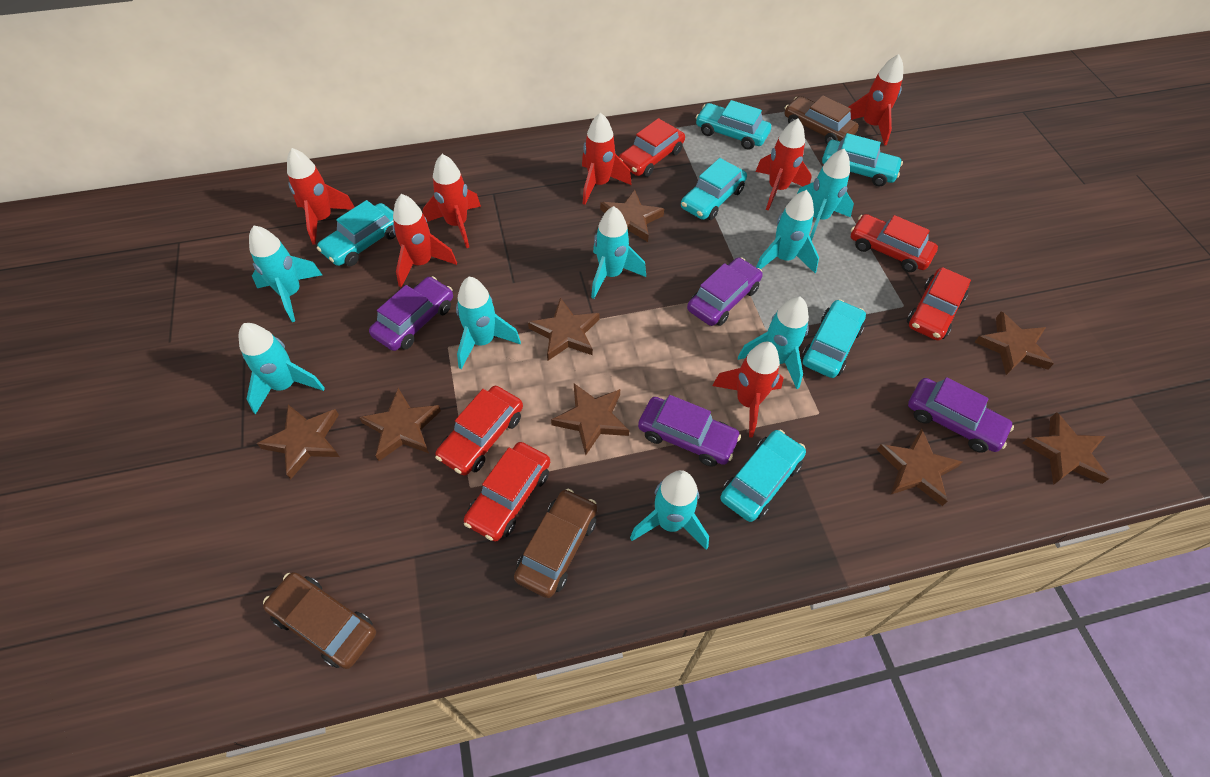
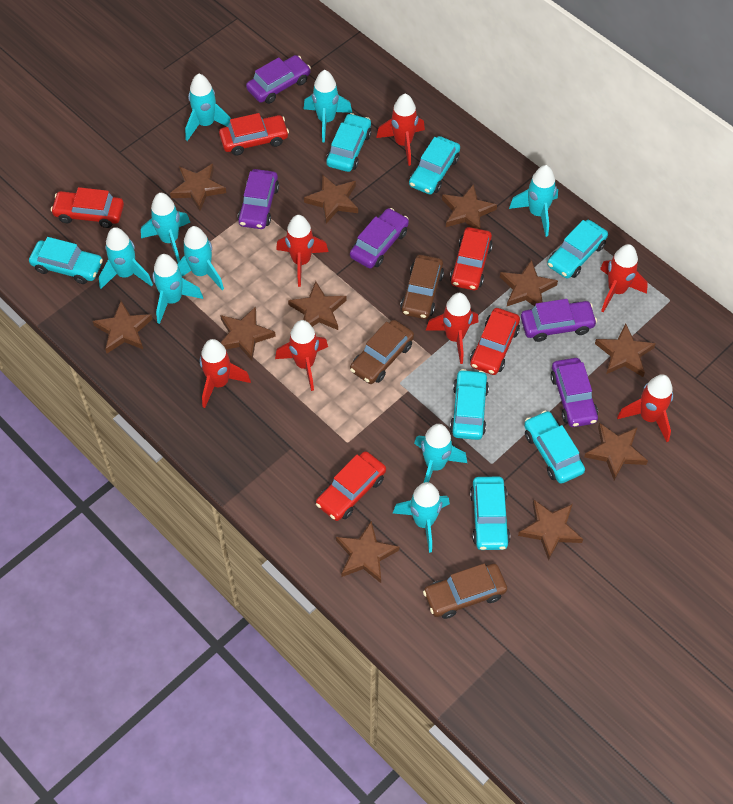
brown star: [257,405,339,479] [359,388,441,461] [528,298,599,361] [551,383,629,455] [600,190,664,242] [877,429,962,506] [975,311,1054,375] [1023,412,1109,485] = 8 -> [93,301,153,353] [170,164,226,211] [220,307,276,360] [288,281,346,330] [304,175,358,223] [336,521,399,583] [442,184,497,229] [500,260,558,306] [518,500,583,561] [585,423,648,481] [595,324,656,377] = 11
purple car: [369,276,453,351] [638,395,741,467] [687,258,763,326] [908,377,1014,453] = 4 -> [238,169,279,229] [246,55,311,104] [350,208,409,268] [521,299,597,342] [550,358,598,427] = 5
turquoise car: [317,200,396,266] [681,158,747,220] [696,100,771,150] [720,430,806,522] [802,299,866,378] [822,133,903,186] = 6 -> [29,237,103,284] [326,113,371,172] [409,136,460,195] [450,369,489,440] [470,477,510,550] [524,410,585,483] [547,220,608,279] = 7
turquoise rocket: [238,323,325,414] [249,226,322,322] [456,277,521,369] [591,206,646,299] [630,470,709,550] [738,296,809,389] [756,190,819,273] [797,149,854,240] = 8 -> [99,227,153,289] [141,193,190,263] [152,254,203,324] [177,226,224,290] [185,73,231,141] [304,70,352,142] [393,482,450,553] [414,424,467,483] [509,165,558,237] = 9

